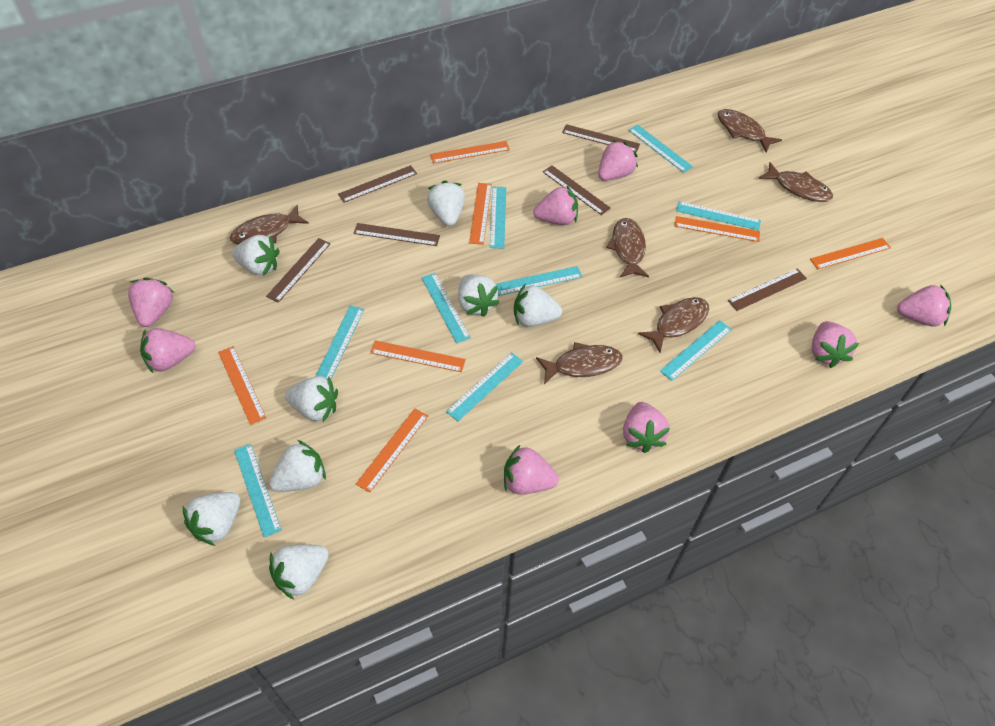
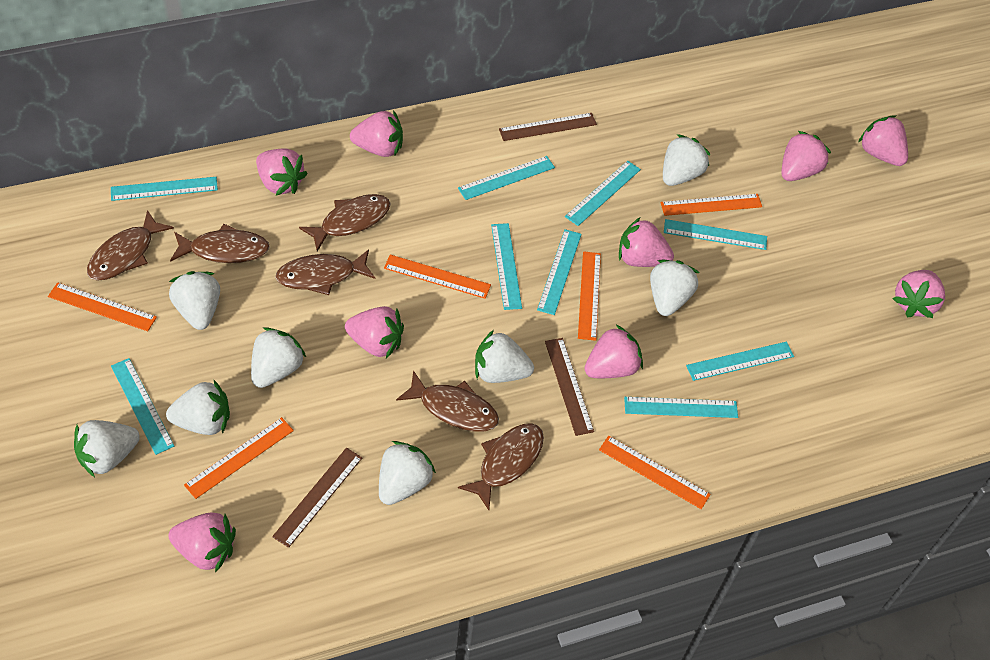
brown ruler: [266,238,331,303] [338,165,417,203] [353,223,440,246] [543,165,611,215] [562,124,640,153] [728,269,807,311] = 6 -> [272,448,362,548] [499,113,597,141] [545,338,594,436] = 3
orange ruler: [218,346,266,425] [356,408,428,493] [370,340,466,372] [430,141,510,164] [469,183,492,245] [675,216,760,242] [810,238,891,269] = 7 -> [48,282,157,331] [184,417,294,499] [384,255,491,299] [578,251,601,341] [599,436,711,509] [661,194,762,216] = 6
pink strawberry: [128,277,174,327] [140,328,195,373] [504,444,559,495] [533,185,578,225] [598,140,638,181] [623,402,670,453] [812,321,859,368] [897,284,951,327] = 8 -> [169,513,236,572] [256,148,308,196] [345,306,404,358] [350,110,403,157] [584,325,643,378] [619,217,674,267] [781,131,831,181] [858,115,908,166] [893,270,945,318] = 9

